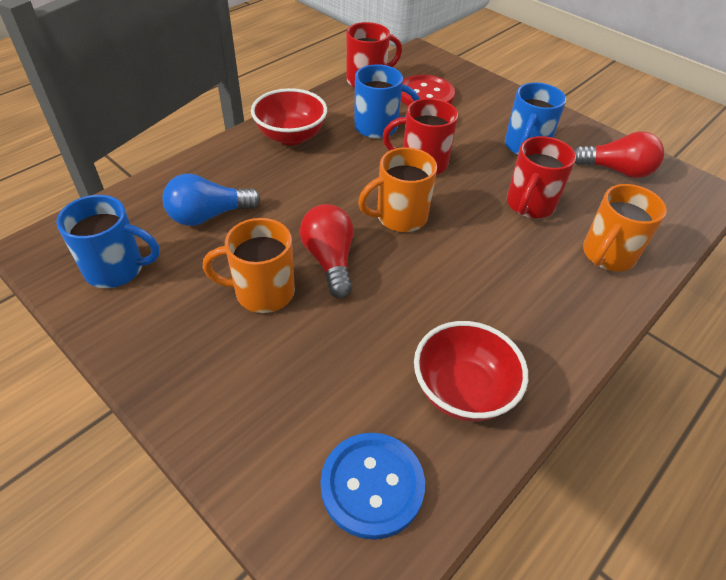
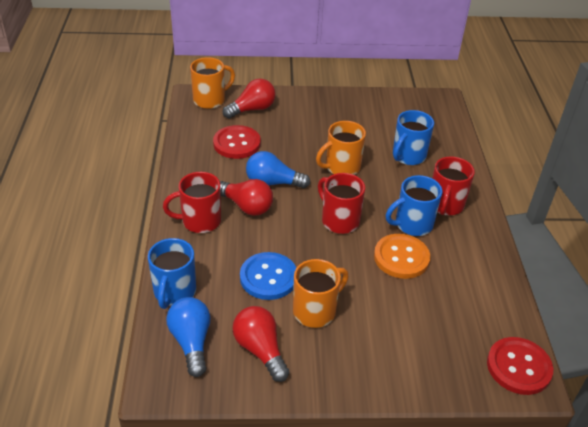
blue light bulb: [163,174,261,226] = 1 -> [166,297,211,377] [246,151,310,188] = 2
orange button: none = 0 -> [374,234,430,279] = 1
red bowl: [251,88,327,145] [414,321,528,422] = 2 -> none = 0
red button: [401,75,455,106] = 1 -> [213,125,261,159] [487,337,553,395] = 2
red light bulb: [300,204,353,298] [574,132,664,178] = 2 -> [220,179,273,216] [223,79,276,118] [233,306,289,382] = 3

